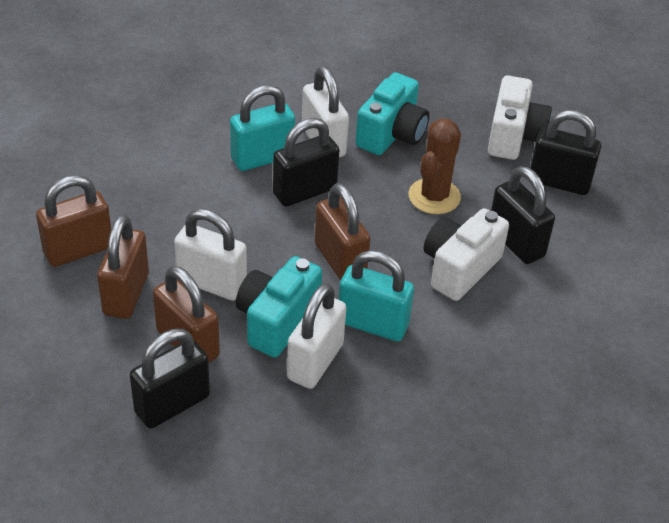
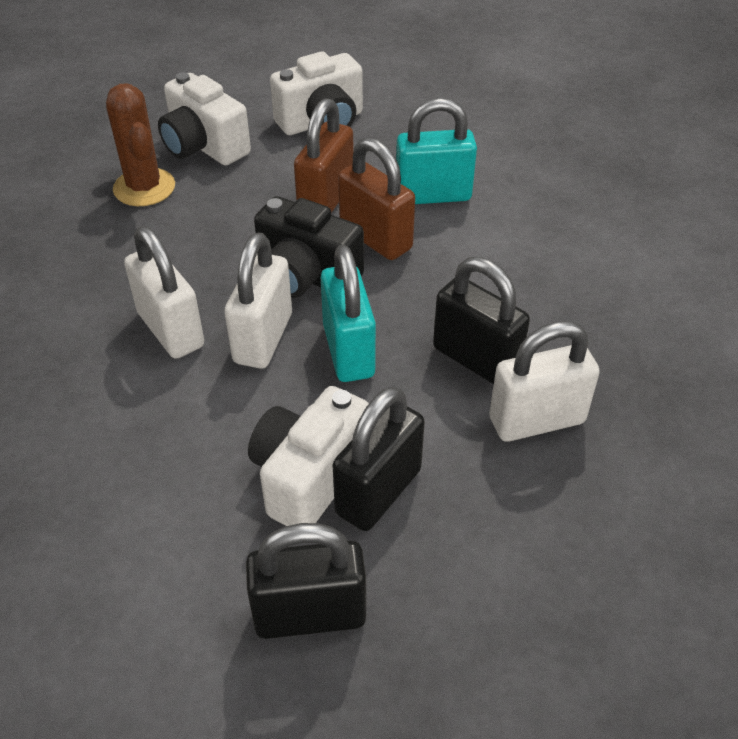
black camera: none = 0 -> [254,196,364,298] = 1
black padlock: [130,329,210,428] [273,118,339,206] [491,166,555,264] [530,110,602,195] = 4 -> [246,523,366,639] [333,387,425,531] [433,257,530,384] = 3
brown padlock: [36,175,111,267] [97,214,149,319] [153,266,220,363] [315,183,370,281] = 4 -> [294,98,354,213] [338,137,415,260] = 2
turquoise camera: [236,256,322,358] [356,72,429,155] = 2 -> none = 0
white camera: [424,208,509,301] [488,75,552,160] = 2 -> [158,72,251,166] [248,386,369,526] [270,52,363,135] = 3

